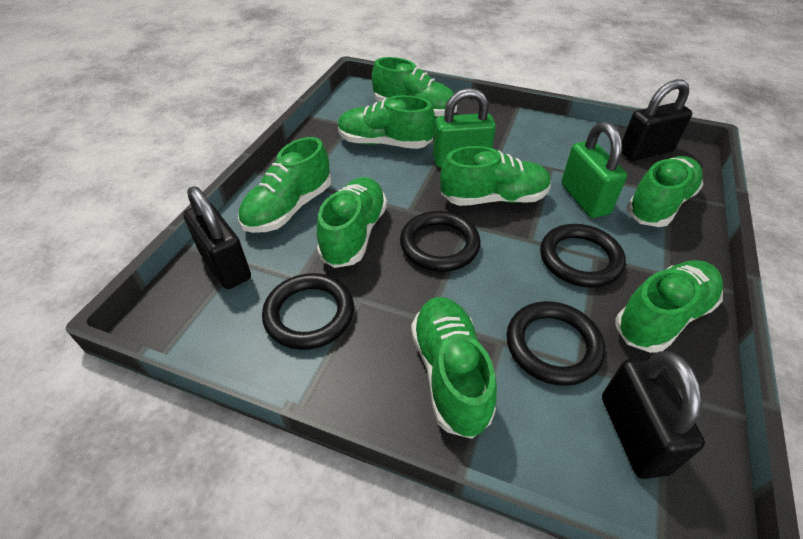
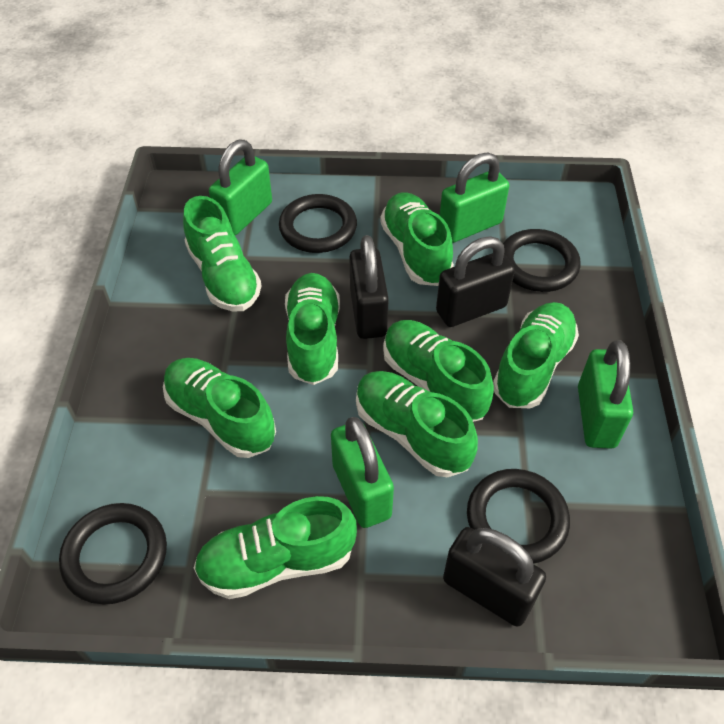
green padlock: [433,88,496,168] [561,122,627,218] = 2 -> [209,140,272,235] [331,417,394,528] [439,153,509,243] [578,340,633,449] = 4

